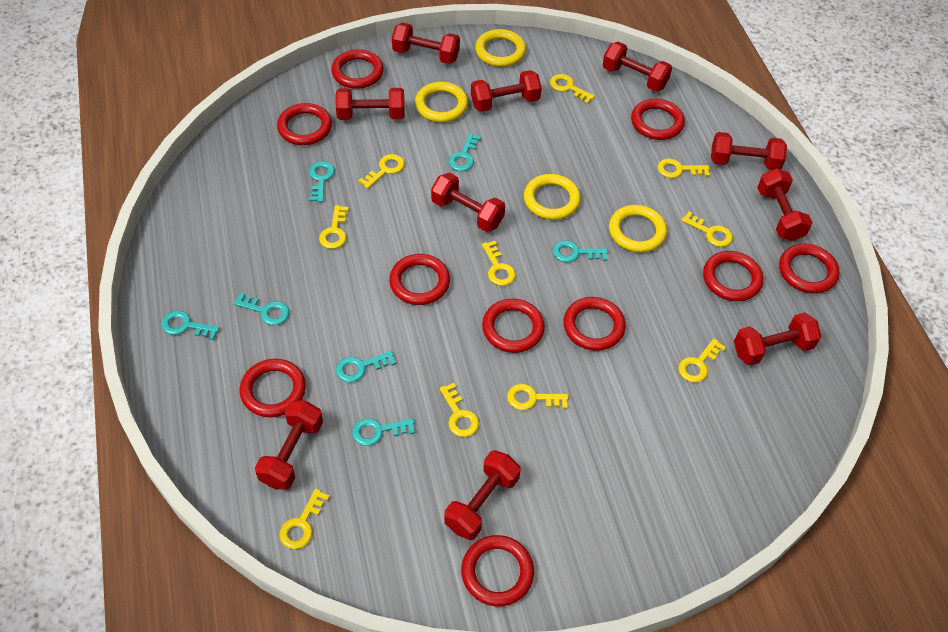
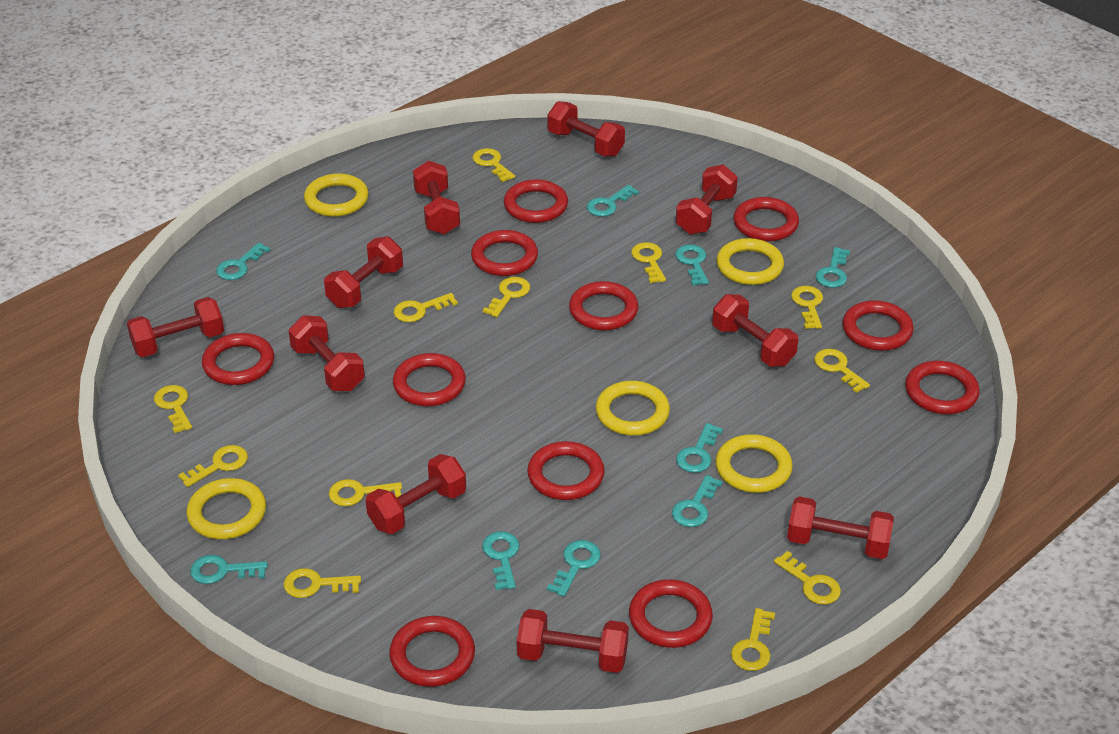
red ring: [240,359,306,417] [277,103,332,145] [331,49,384,89] [389,254,450,305] [461,535,534,606] [482,299,545,353] [564,297,626,351] [631,99,685,140] [703,251,763,301] [779,244,840,294] = 10 -> [202,333,274,385] [389,616,475,687] [393,353,466,406] [471,230,538,276] [504,179,568,223] [527,441,605,500] [569,281,638,330] [629,579,713,648] [733,197,799,241] [842,300,913,351] [905,361,979,414] = 11
turquoise key: [161,310,220,340] [233,292,290,325] [309,161,335,202] [336,351,396,382] [352,418,415,446] [448,133,481,172] [553,240,608,262] = 7 -> [190,555,268,584] [216,243,270,280] [482,531,519,590] [547,540,601,597] [587,185,639,217] [672,475,723,527] [675,244,709,285] [676,423,723,473] [815,247,850,288] = 9
yellow key: [279,489,330,549] [319,205,349,249] [359,154,405,189] [440,383,479,437] [482,241,516,286] [507,384,569,410] [550,74,595,104] [658,158,710,178] [678,339,726,383] [681,212,733,247] = 10 -> [154,385,192,433] [178,445,248,487] [284,568,361,598] [329,479,402,506] [394,293,458,322] [473,148,515,182] [483,277,530,317] [631,242,666,283] [731,608,775,671] [774,551,841,605] [791,286,823,329] [814,349,870,393] = 12
yellow ring: [415,82,468,122] [475,29,526,67] [524,174,581,220] [609,205,667,252] = 4 -> [186,478,266,539] [304,173,369,217] [596,381,670,436] [715,434,793,493] [717,238,784,285] = 5

